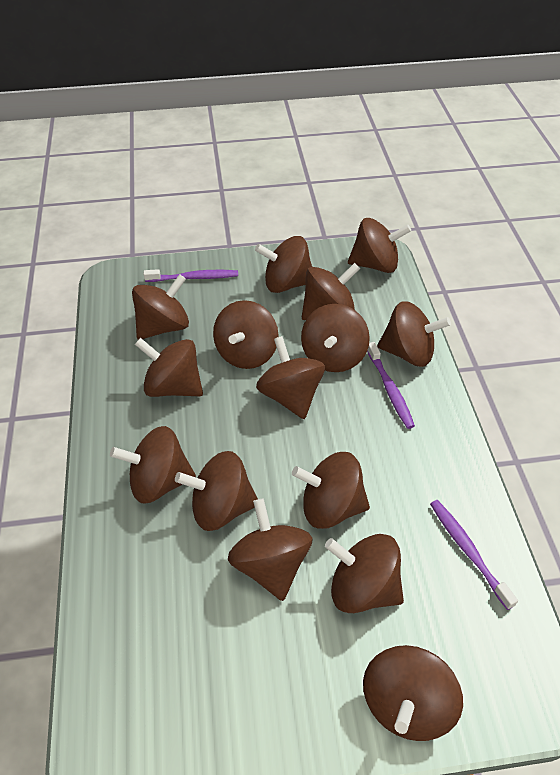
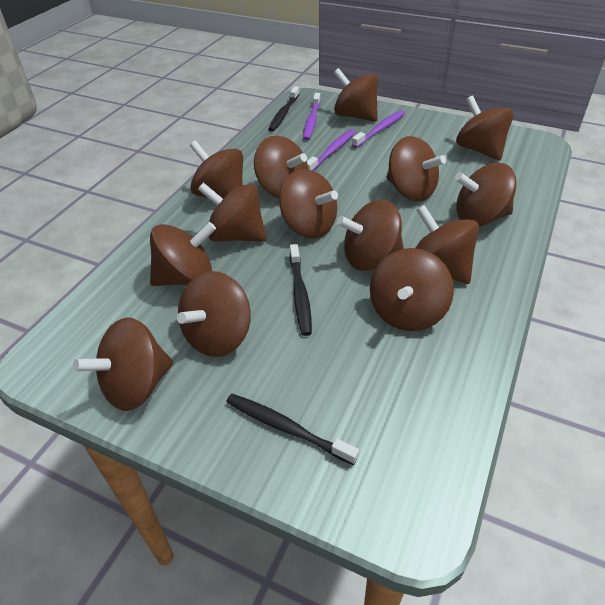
black toothbrush: none = 0 -> [226,394,359,465] [268,86,299,132] [290,244,312,336] = 3
brown spinning top: [110,426,196,504] [132,274,189,340] [135,338,203,397] [175,451,258,531] [213,300,279,369] [228,498,313,601] [255,236,312,293] [256,336,325,419] [292,452,370,529] [301,304,370,372] [302,263,360,320] [325,534,404,613] [348,218,411,273] [363,645,463,741] [377,301,451,367] = 15 -> [73,318,173,411] [150,222,216,286] [177,271,251,357] [190,141,243,199] [198,182,266,242] [254,136,308,198] [279,169,338,239] [334,68,378,121] [337,200,404,271] [370,248,454,331] [387,136,446,201] [416,205,479,284] [455,163,517,227] [456,96,514,160] = 14

